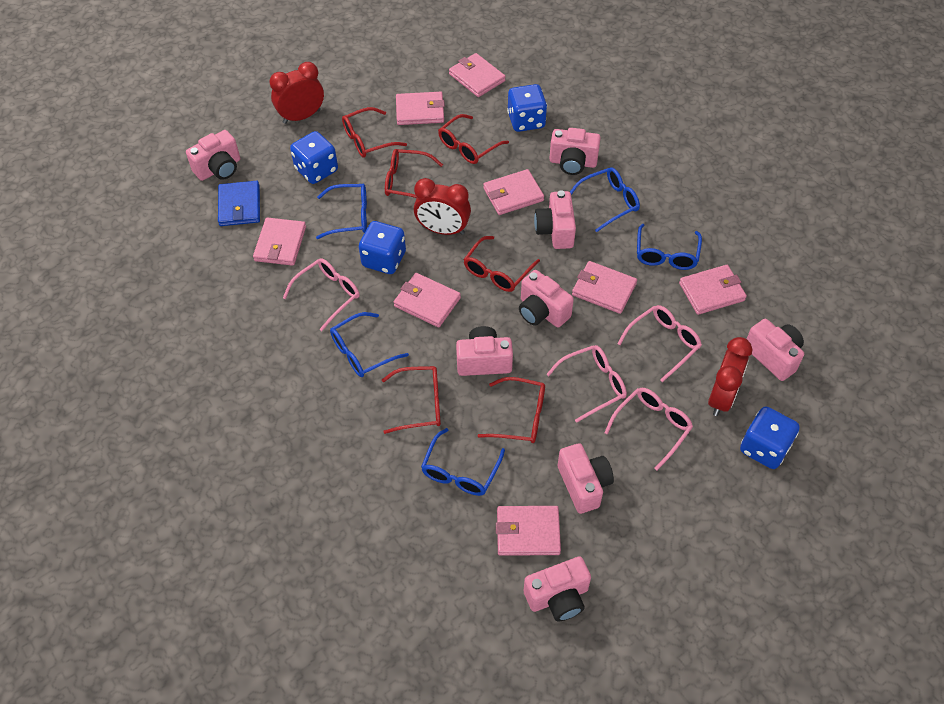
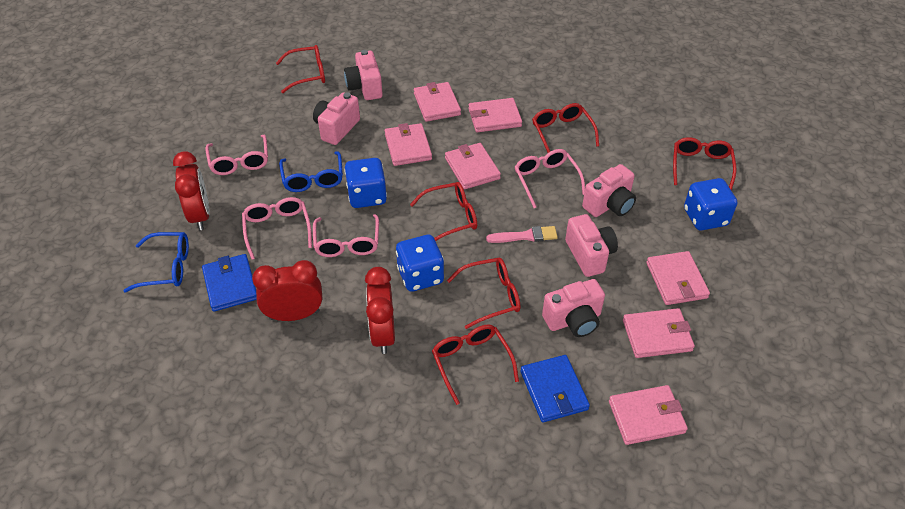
blue dice: [290,131,338,184] [359,221,406,274] [507,84,547,132] [740,407,800,469] = 4 -> [344,158,387,208] [396,235,444,292] [684,178,737,231] = 3
blue glasses: [316,184,367,239] [330,312,409,377] [421,428,505,496] [570,167,640,232] [637,224,702,270] = 5 -> [123,232,189,292] [279,151,343,192] = 2
blue wallet: [218,181,260,226] = 1 -> [202,254,257,312] [521,355,590,422] = 2
pink brush: none = 0 -> [486,226,558,243] = 1
pink camera: [186,130,240,181] [456,326,513,376] [519,270,574,327] [523,556,591,621] [534,191,576,249] [549,128,601,175] [558,443,614,514] [747,319,804,381] = 8 -> [313,92,360,145] [344,50,383,100] [542,279,605,337] [565,214,618,277] [582,164,636,217] = 5
pink wallet: [253,218,306,266] [394,273,461,327] [396,92,445,125] [449,53,506,97] [483,169,544,215] [496,506,561,556] [572,261,637,314] [679,265,747,315] = 8 -> [385,123,432,166] [414,82,461,122] [445,143,501,189] [468,98,522,132] [609,385,688,445] [623,308,695,358] [646,251,710,305] = 7

